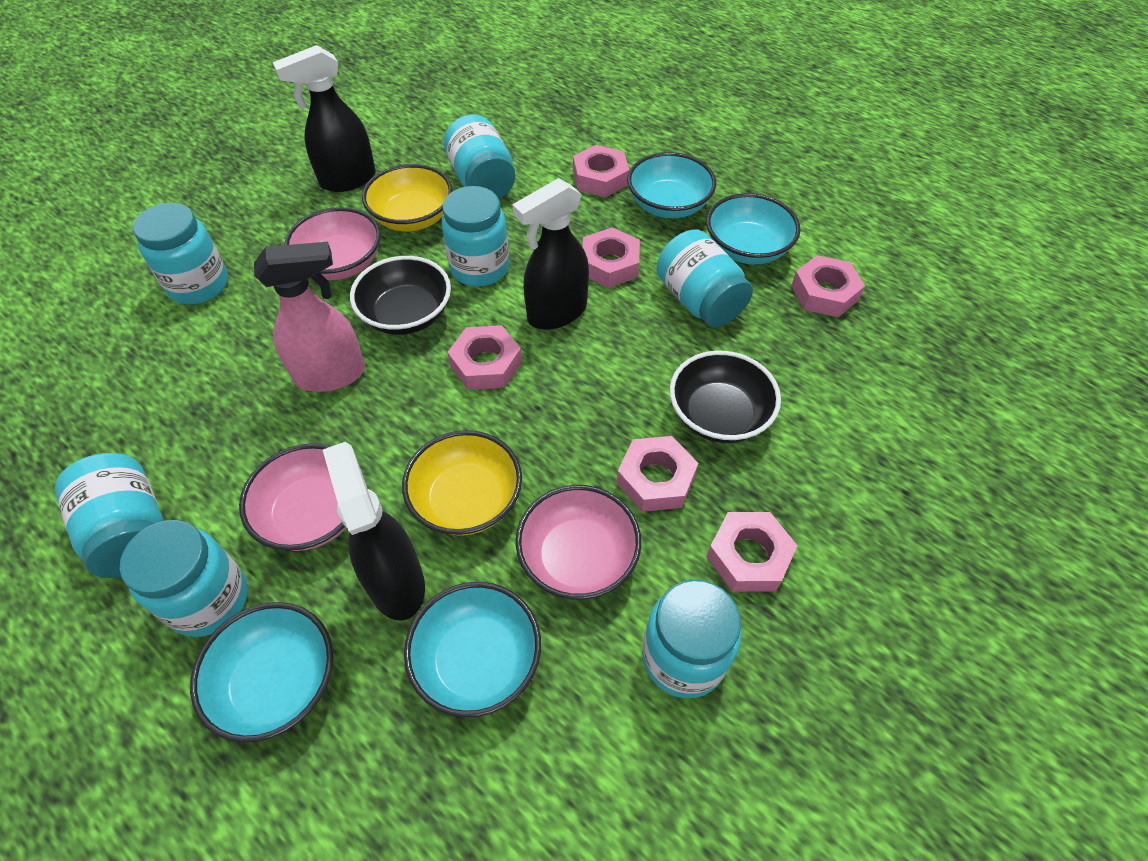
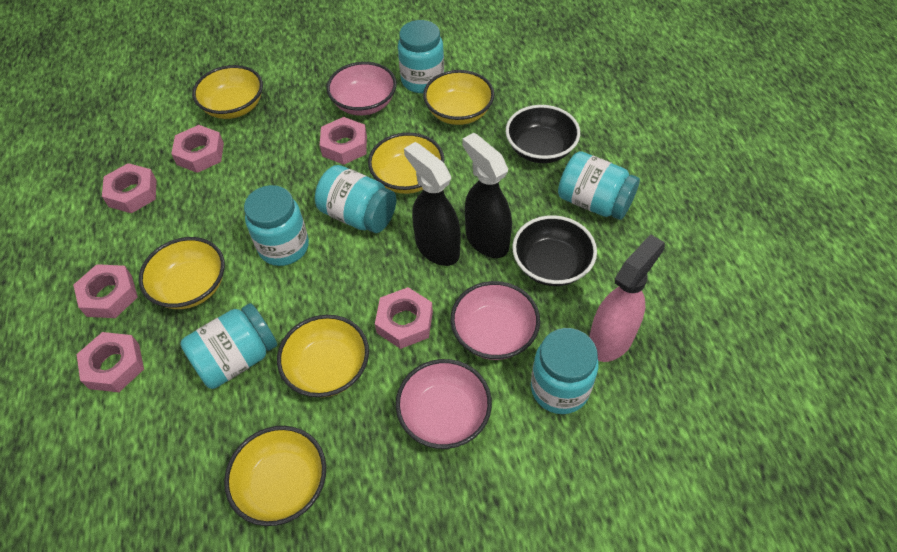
black spray bottle: [273,45,376,192] [323,442,425,621] [513,178,589,330] = 3 -> [404,142,461,266] [462,133,512,258] = 2
turquoise bowl: [190,602,333,743] [404,582,541,717] [627,152,716,218] [706,193,801,265] = 4 -> none = 0
turquoise jar: [55,453,164,578] [120,520,248,637] [133,203,228,304] [441,186,509,287] [444,115,515,199] [642,580,741,698] [656,229,753,327] = 7 -> [180,303,277,389] [244,185,309,266] [315,165,396,233] [398,20,444,93] [531,328,598,414] [558,151,640,220] = 6
yellow bowl: [362,164,453,231] [402,430,522,536] = 2 -> [139,237,225,309] [192,65,263,119] [224,426,326,526] [277,315,369,397] [368,133,444,194] [423,70,494,125] = 6

